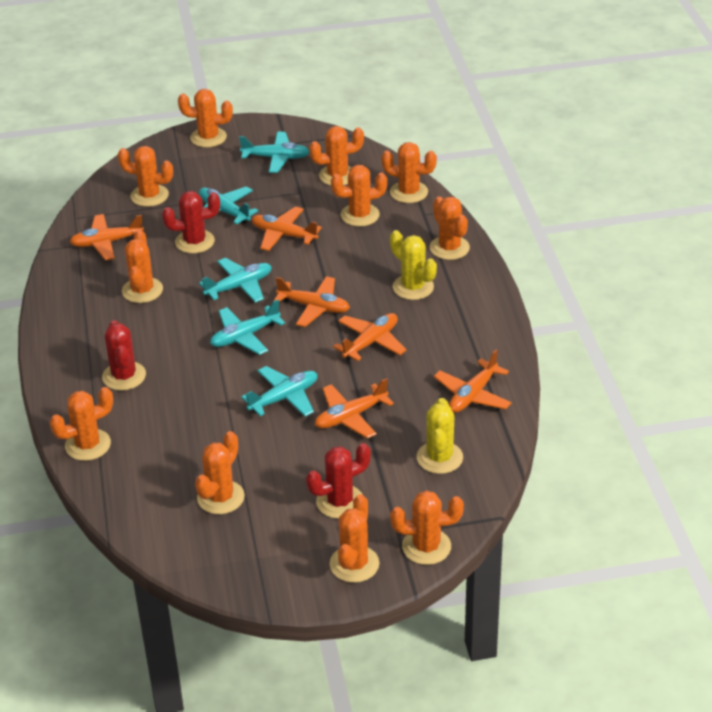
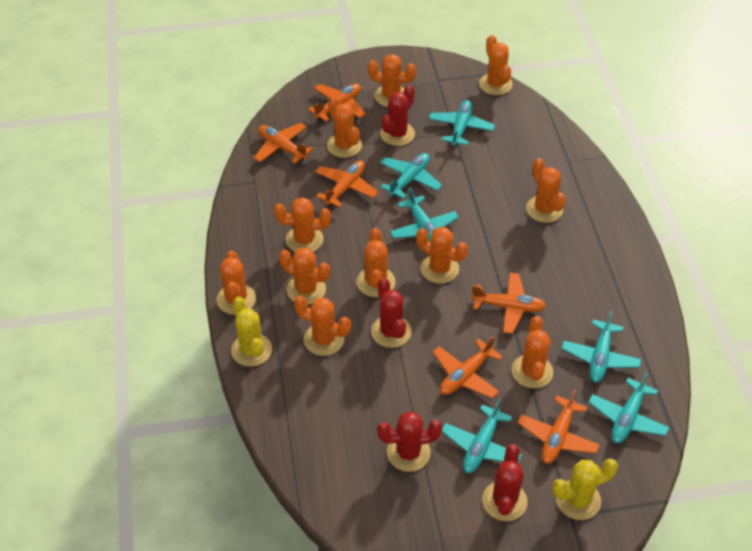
red cactus: [102,320,146,391] [162,191,220,254] [306,443,371,519] = 3 -> [371,278,412,348] [377,412,442,472] [380,85,415,146] [482,444,528,521] = 4
turquoise plane: [199,186,258,224] [199,258,272,303] [210,300,285,355] [239,132,309,173] [241,366,317,417] = 5 -> [380,153,442,199] [390,187,459,241] [429,100,495,146] [442,398,522,473] [561,311,641,382] [588,372,670,443] = 6

